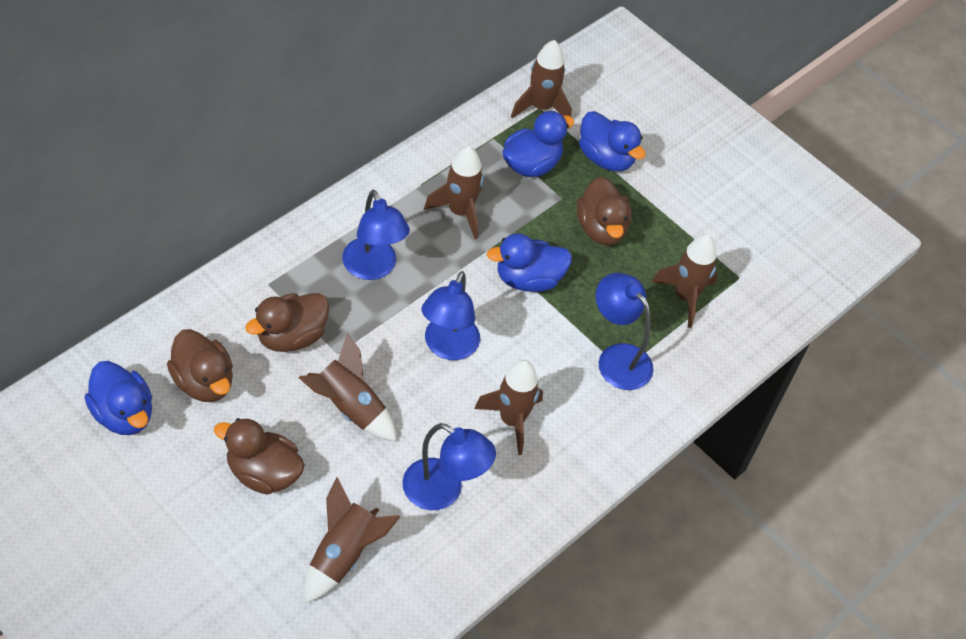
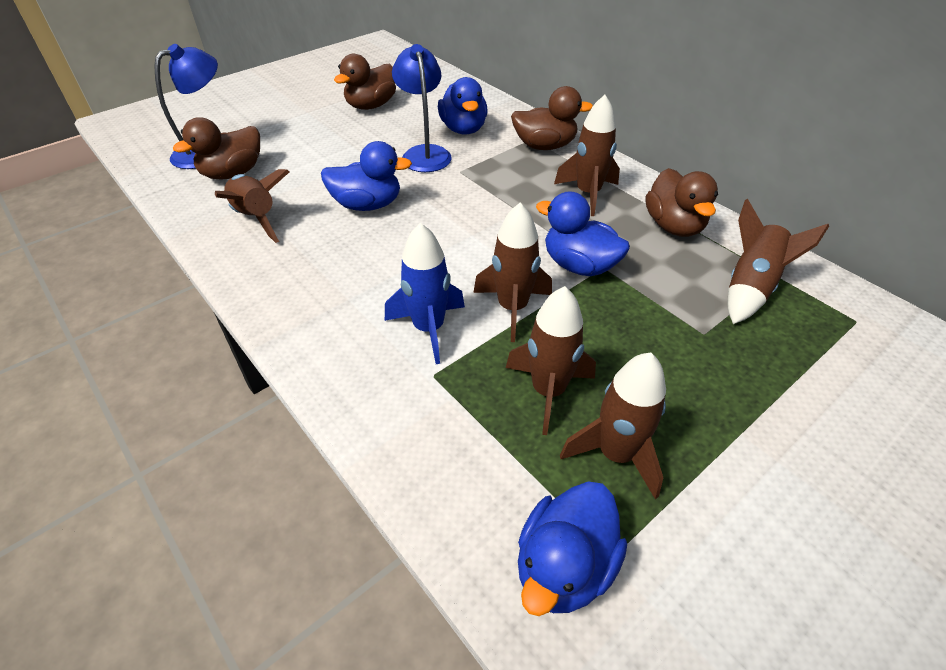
blue lamp: [342,190,410,280] [402,423,496,510] [421,271,480,360] [596,273,653,390] = 4 -> [154,44,218,169] [392,44,452,172] = 2
blue rocket: none = 0 -> [385,223,465,364] = 1

